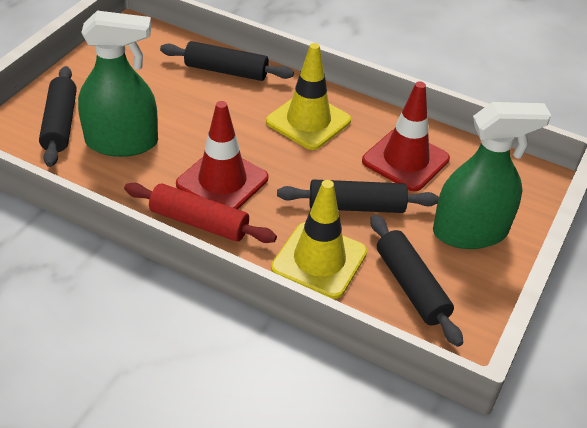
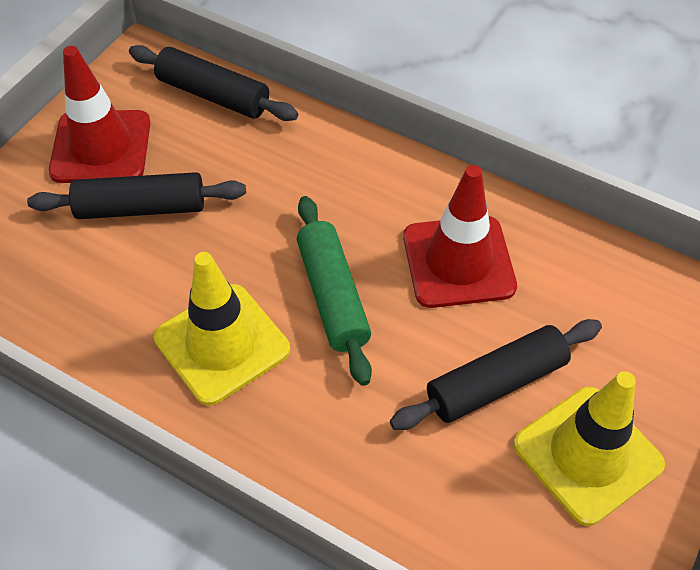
black rolling pin: [39,66,77,167] [160,41,294,81] [277,179,439,213] [370,215,463,347] = 4 -> [27,172,246,219] [129,45,298,121] [390,319,602,430] = 3
green rolling pin: none = 0 -> [297,196,372,386] = 1
green spray bottle: [78,11,158,157] [433,102,551,249] = 2 -> none = 0
red rolling pin: [124,183,277,243] = 1 -> none = 0

